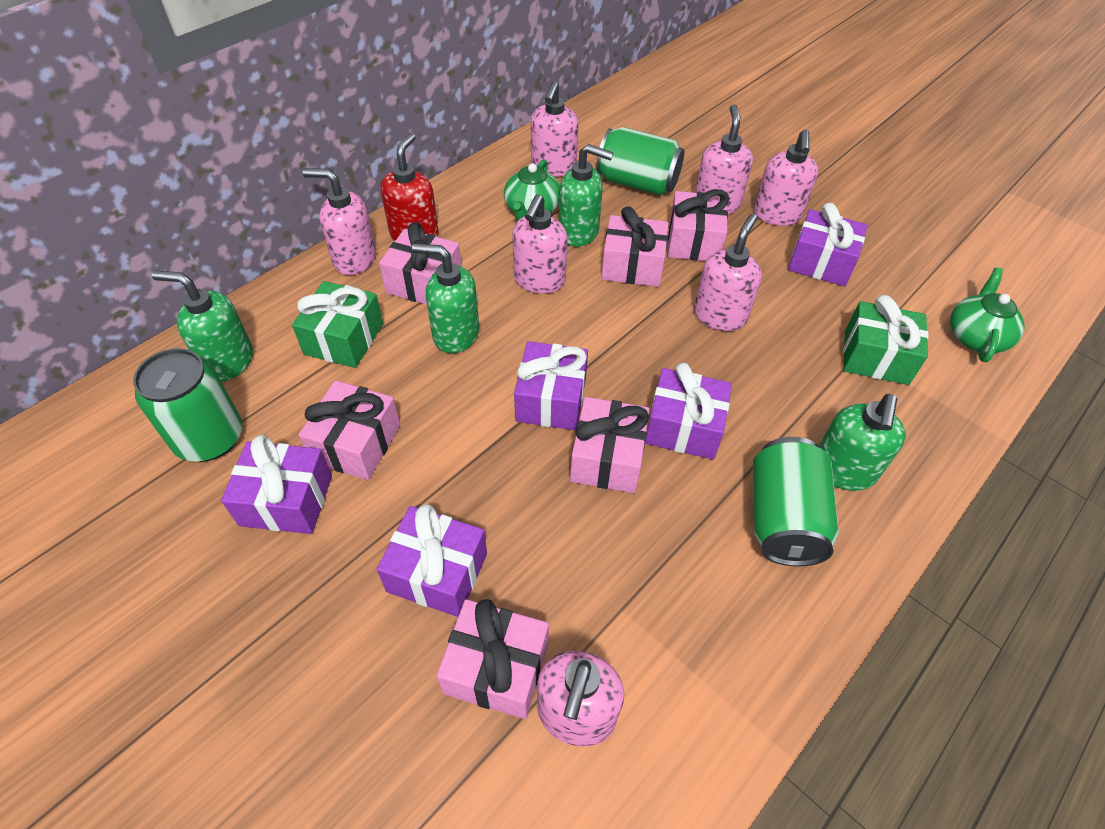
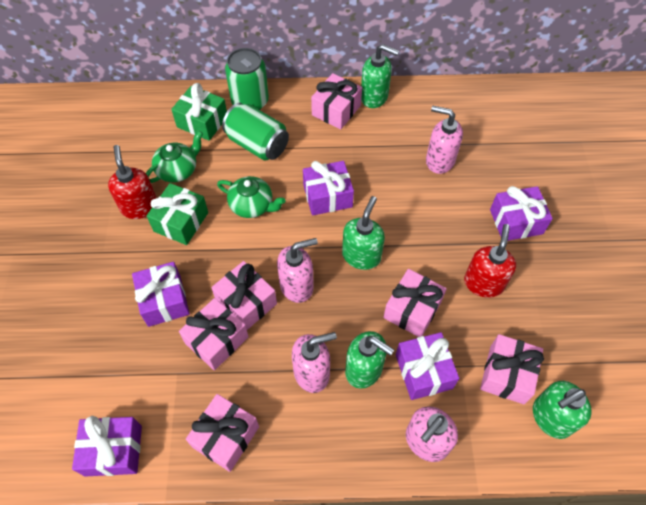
green can: [133,348,242,461] [596,127,684,195] [753,437,839,567] = 3 -> [222,103,289,161] [225,48,269,110] = 2
pink soap dispenser: [303,168,376,275] [512,194,568,294] [531,81,579,177] [537,651,624,747] [694,214,762,331] [695,104,753,214] [754,129,818,226] = 7 -> [277,238,318,303] [292,332,337,393] [406,406,458,462] [426,106,463,174] = 4
red soap dispenser: [381,133,439,241] = 1 -> [108,145,157,219] [464,224,516,298] = 2

